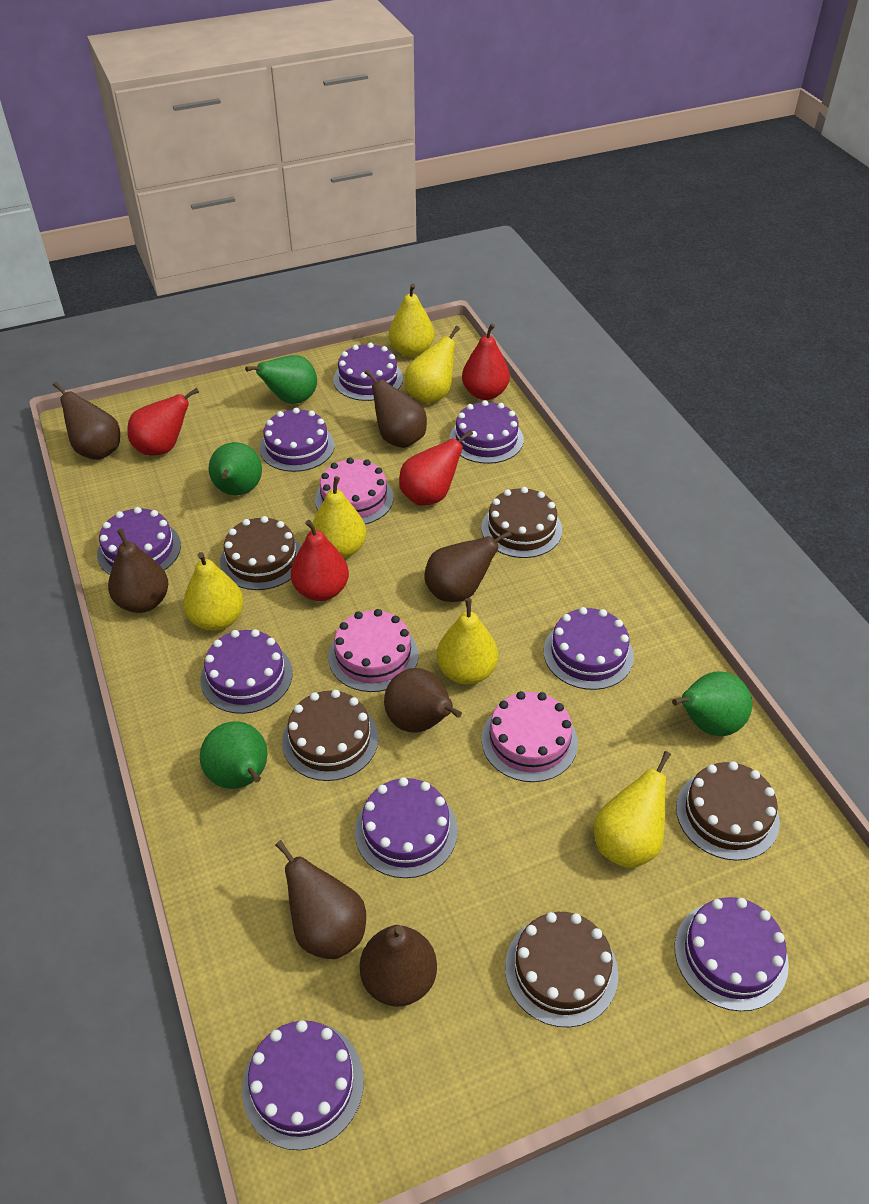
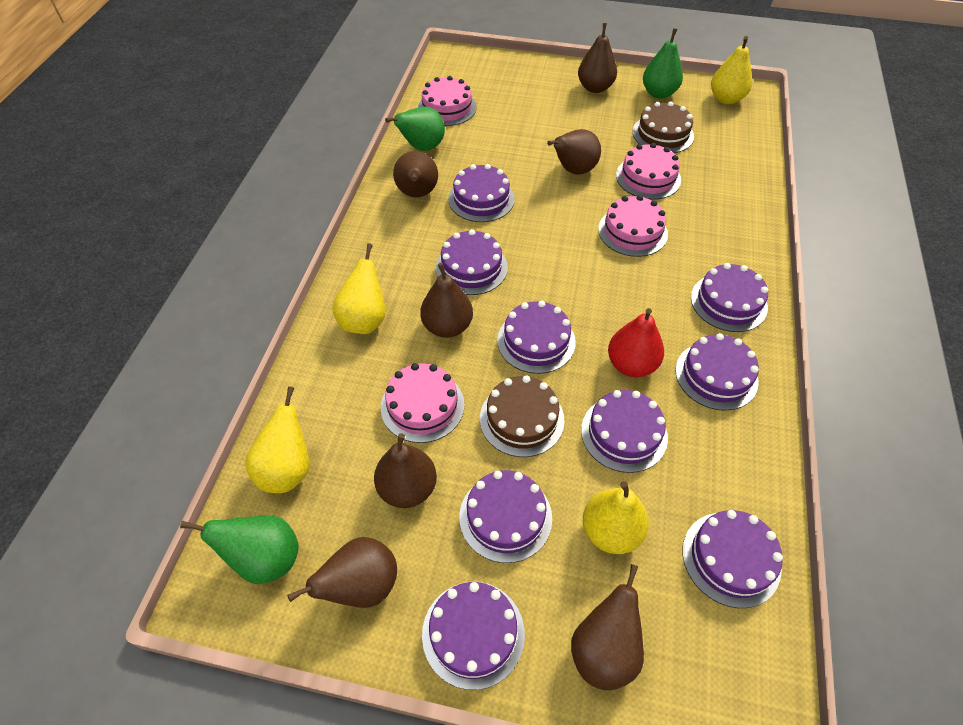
brown cake: [220,516,301,590] [282,690,379,781] [482,487,562,558] [505,912,618,1027] [676,761,780,861] = 5 -> [480,375,565,457] [632,101,694,153] = 2
green pear: [200,721,268,789] [208,442,262,495] [245,355,317,404] [672,671,752,736] = 4 -> [180,516,299,584] [385,107,445,151] [643,28,683,99] = 3
pink cake: [315,458,393,524] [328,609,418,692] [481,691,578,782] = 3 -> [381,363,464,443] [418,76,476,126] [598,195,668,257] [616,143,681,200] = 4
red pear: [128,388,199,456] [291,520,349,601] [399,430,473,506] [462,323,510,400] = 4 -> [608,308,664,377] = 1
yellow pear: [183,552,244,631] [310,476,366,559] [389,284,434,357] [405,326,460,404] [437,598,498,685] [594,751,671,868] = 6 -> [245,386,310,493] [332,243,386,334] [583,481,649,554] [711,36,752,104] = 4

